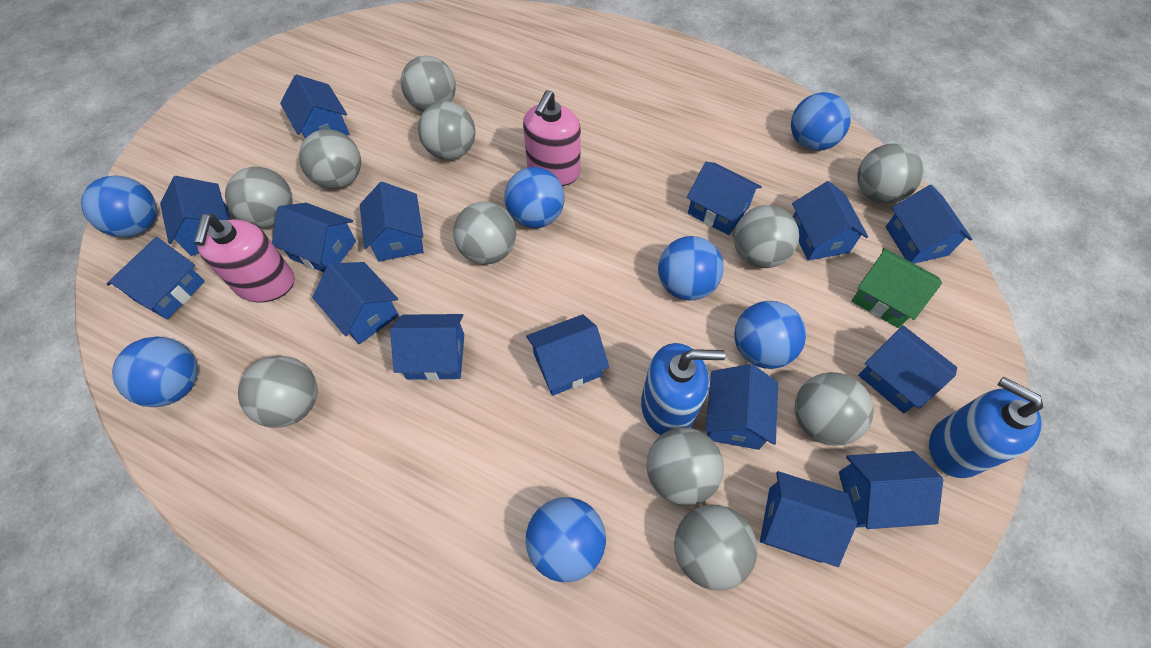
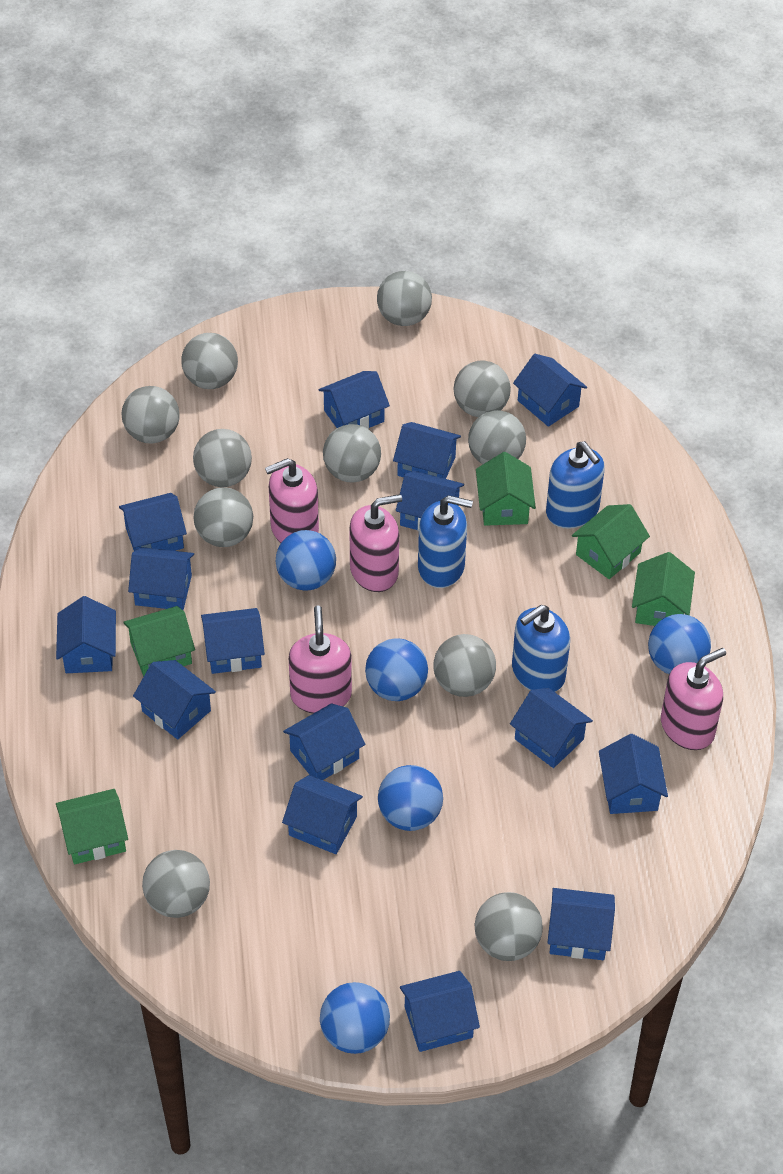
blue ball: [81,176,157,237] [112,336,198,407] [504,167,564,228] [526,497,606,582] [658,236,724,301] [734,301,806,369] [791,92,851,151] = 7 -> [276,530,336,591] [320,982,390,1054] [365,638,428,701] [378,765,443,831] [648,614,711,674] = 5
blue soap dispenser: [641,343,726,435] [929,377,1043,478] = 2 -> [418,495,473,588] [512,605,570,692] [546,441,605,529] = 3
green house: [851,248,942,328] = 1 -> [56,789,128,864] [123,606,195,677] [476,452,536,526] [572,504,650,579] [632,552,695,626] = 5
pink soap dispenser: [194,214,294,303] [523,90,581,186] = 2 -> [265,458,319,543] [289,606,352,714] [350,494,402,592] [661,648,726,750] = 4

